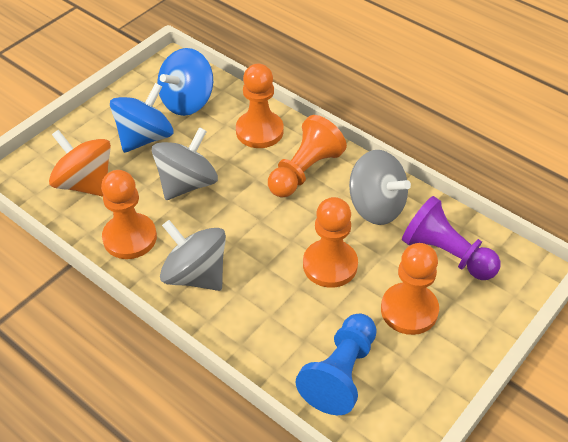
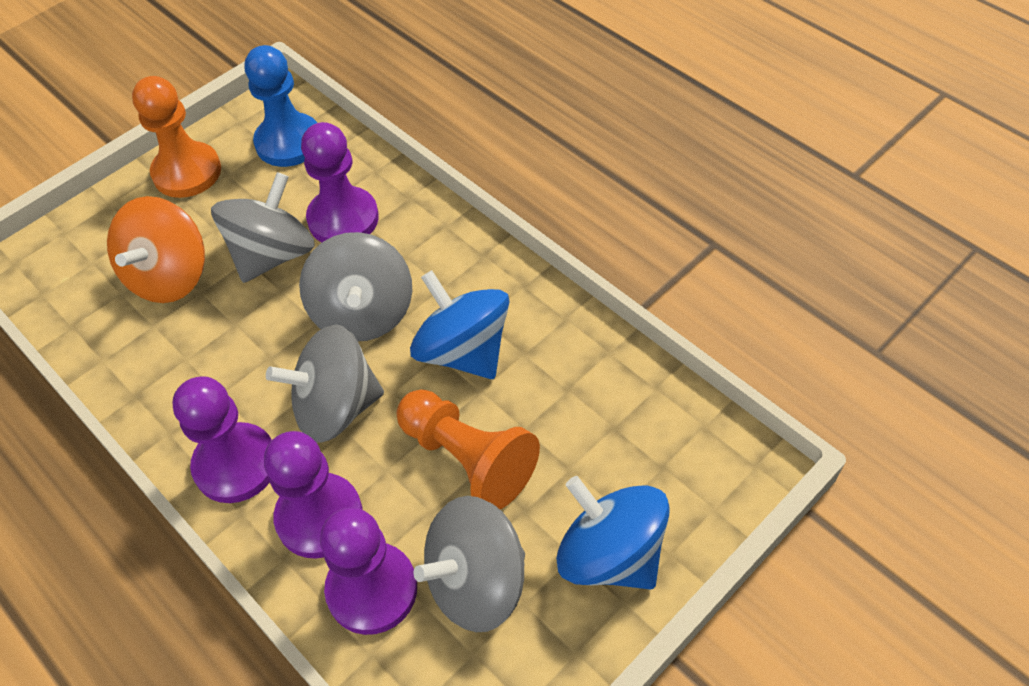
grey spinning top: [152,127,218,200] [160,220,226,291] [349,150,411,225] = 3 -> [211,172,315,283] [266,324,384,442] [299,232,412,341] [413,496,525,632] = 4
orange pawn: [101,170,157,259] [236,64,283,148] [268,115,347,197] [303,197,358,288] [381,243,439,335] = 5 -> [132,76,221,198] [396,389,540,509] = 2
purple pawn: [402,196,501,280] = 1 -> [172,376,272,503] [264,431,363,559] [301,122,379,242] [320,507,417,635] = 4

